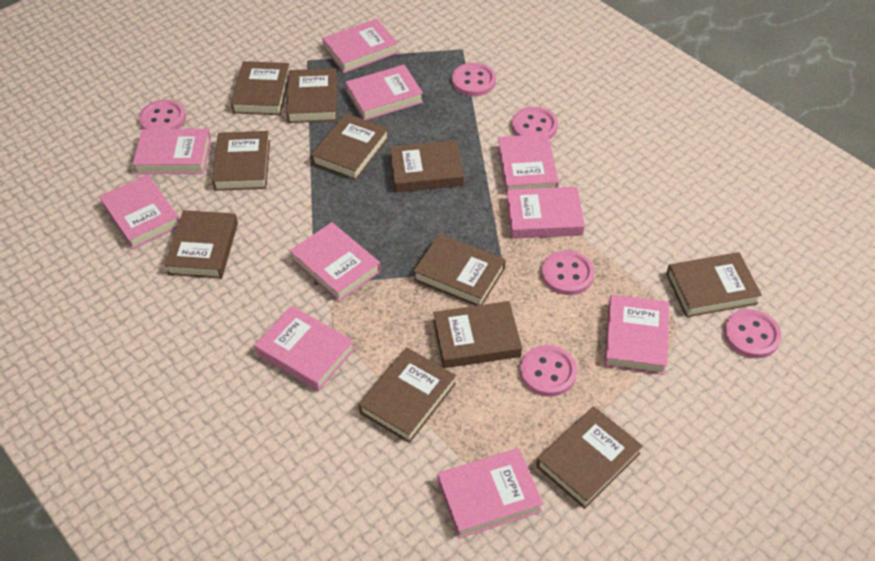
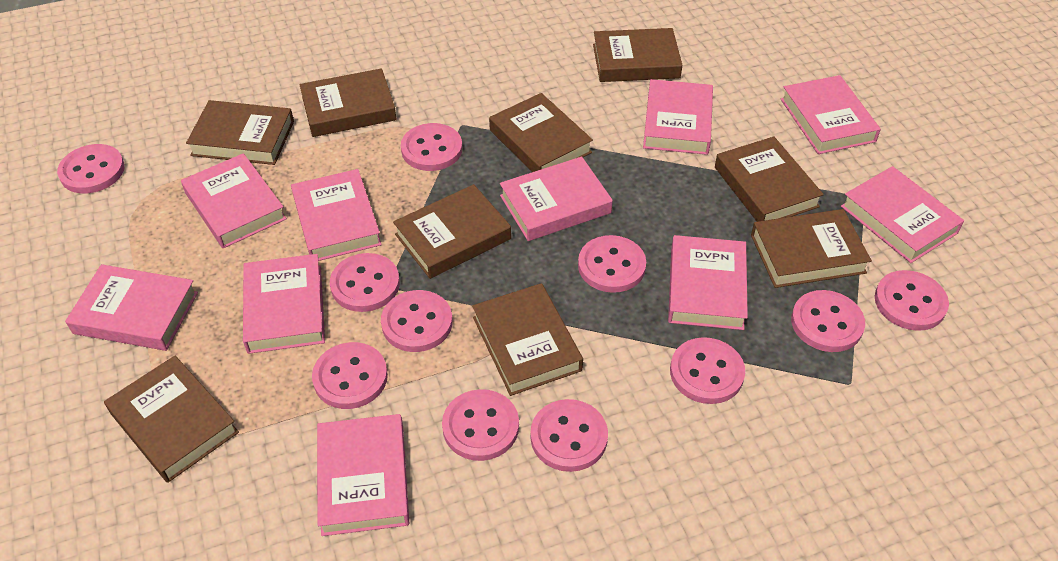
brown book: [165,210,238,279] [212,131,270,191] [231,61,289,115] [286,68,337,123] [311,113,389,180] [359,347,456,443] [389,140,464,192] [413,234,506,306] [433,301,522,368] [536,406,643,509] [666,252,762,318] = 11 -> [104,356,239,483] [186,100,294,165] [299,68,397,137] [393,184,511,279] [472,283,583,396] [489,93,593,172] [593,28,683,82] [715,136,824,222] [751,209,872,288] = 9
pink button: [139,100,186,129] [452,63,496,96] [512,107,558,140] [520,345,577,396] [541,250,594,295] [724,309,782,358] = 6 -> [57,144,125,193] [312,342,388,409] [330,253,400,312] [381,290,453,352] [401,123,462,171] [442,389,519,461] [530,399,608,472] [578,235,646,293] [670,337,745,404] [791,290,865,352] [875,270,949,331] = 11

